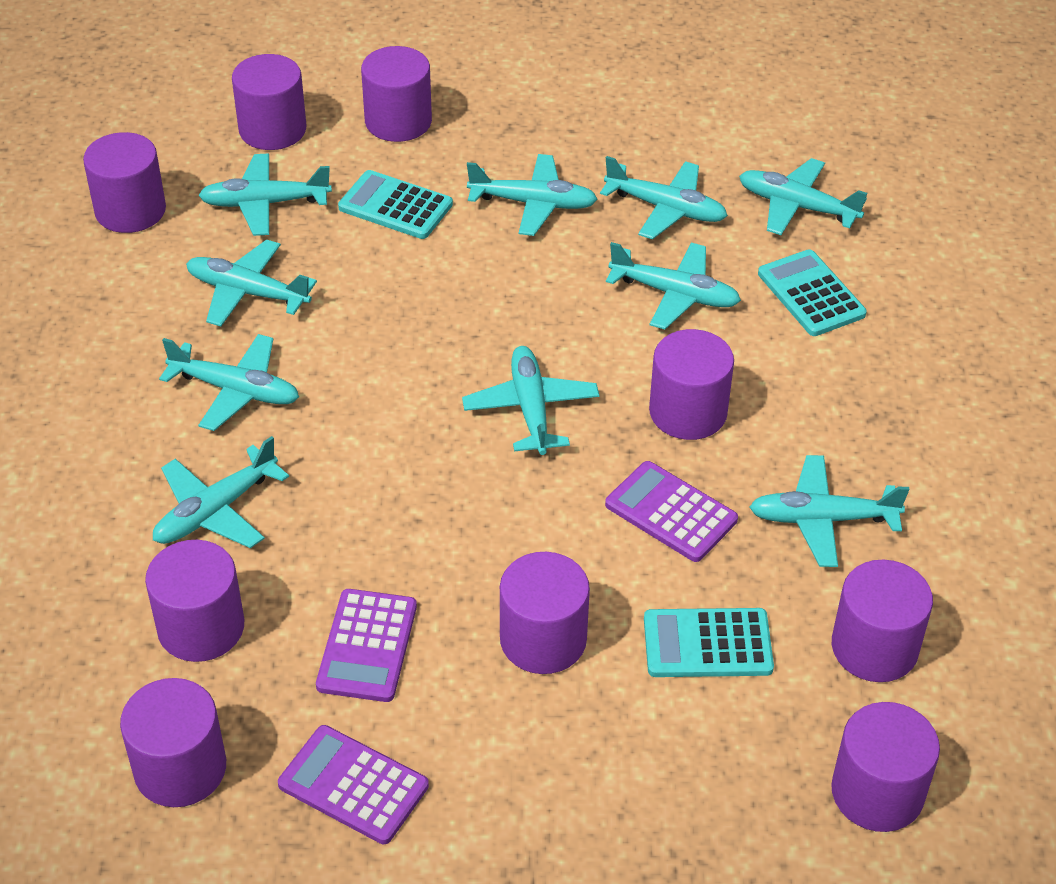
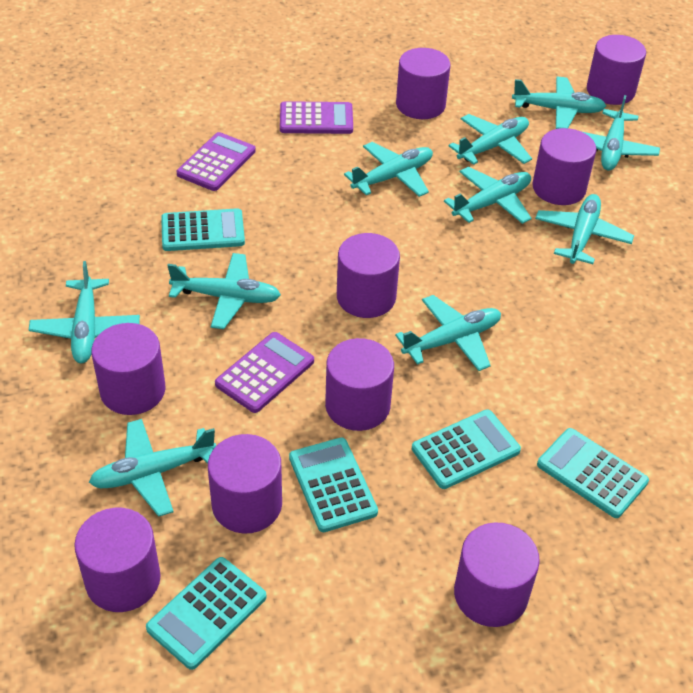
turquoise calculator: [338,170,453,239] [644,608,774,677] [758,249,867,336] = 3 -> [146,557,266,670] [161,208,245,251] [289,437,378,532] [412,409,521,489] [537,428,649,518] = 5

